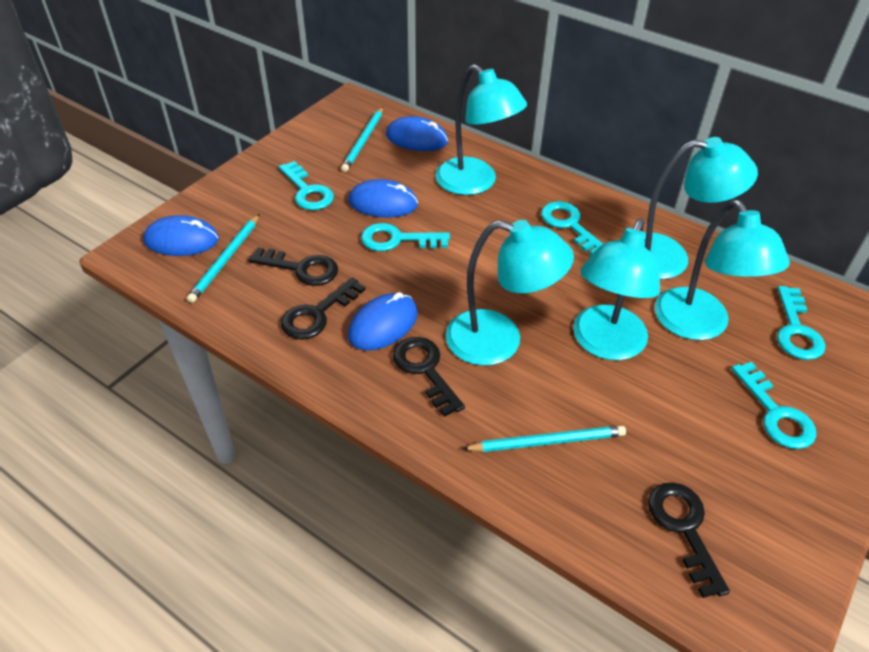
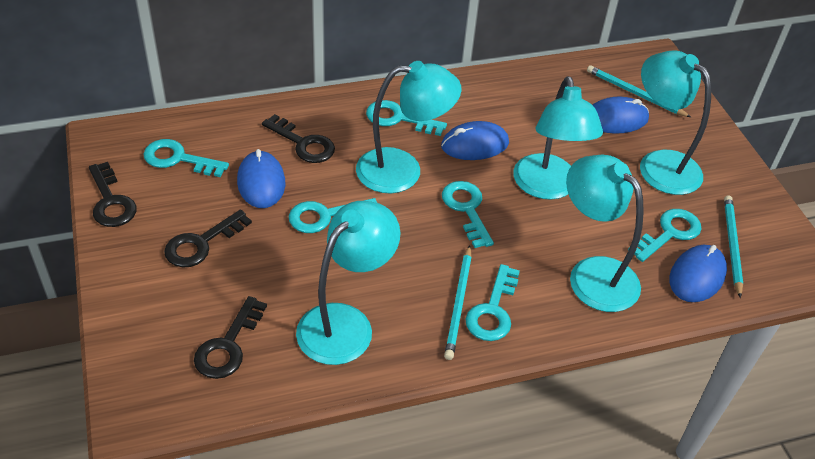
turquoise key: [279,161,334,210] [361,223,450,251] [541,201,603,255] [731,362,816,449] [777,286,825,360] = 5 -> [143,139,229,177] [289,198,377,233] [366,100,447,136] [442,181,494,248] [465,264,520,341] [628,209,701,262] = 6

